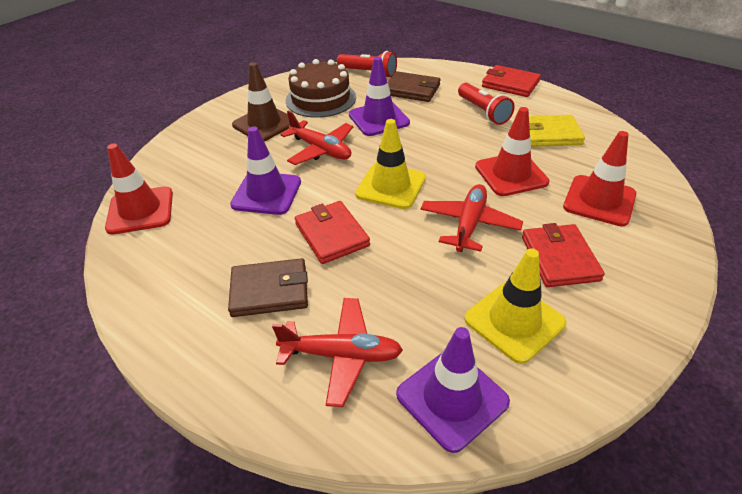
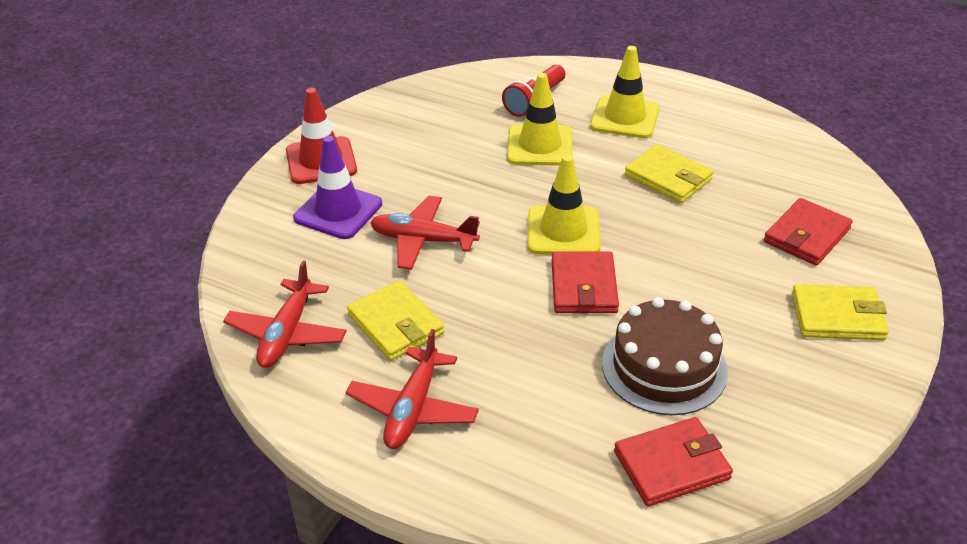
brown traffic cone: [232,62,290,141] = 1 -> none = 0
brown wallet: [228,258,308,317] [388,71,441,102] = 2 -> none = 0
purple traffic cone: [230,126,301,215] [349,57,410,136] [396,327,510,453] = 3 -> [293,136,382,239] = 1
red flashlight: [337,51,397,78] [458,83,515,125] = 2 -> [502,64,565,117] = 1
red traffic cone: [105,144,173,235] [475,107,549,196] [563,131,636,227] = 3 -> [286,88,357,184] = 1
yellow traffic cone: [355,119,426,209] [464,248,566,364] = 2 -> [507,73,573,166] [528,155,601,255] [590,46,660,138] = 3
yellow wallet: [529,115,585,147] = 1 -> [347,281,444,361] [624,144,713,203] [792,284,889,340] = 3

